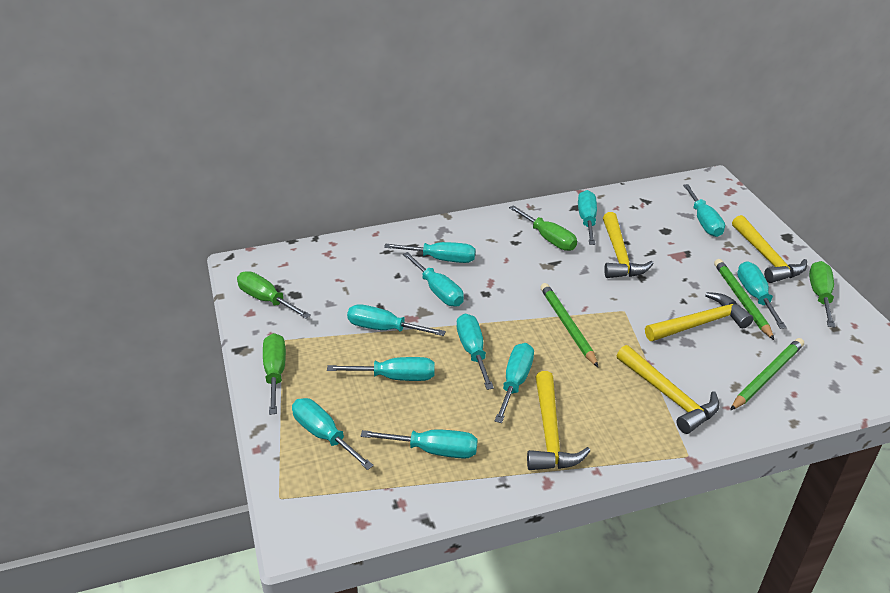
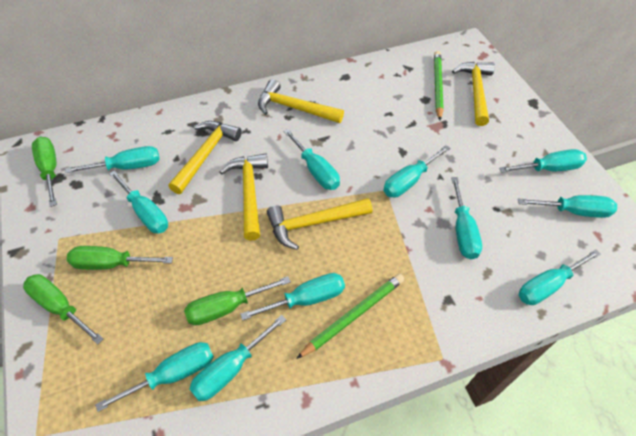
green pencil: [540,283,598,367] [714,259,774,340] [730,338,804,410] = 3 -> [296,274,404,359] [434,51,444,120] = 2

